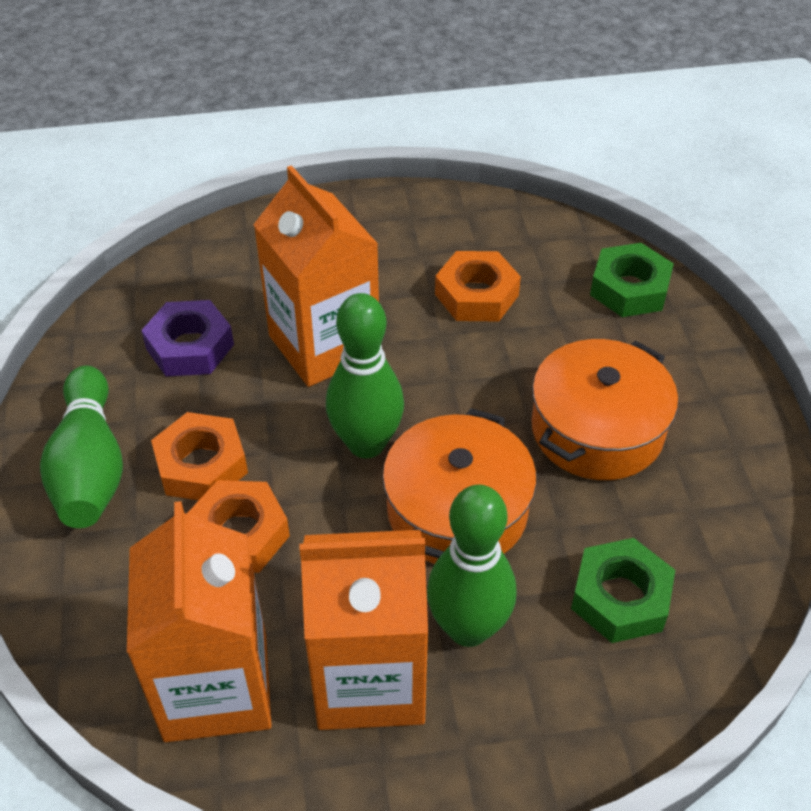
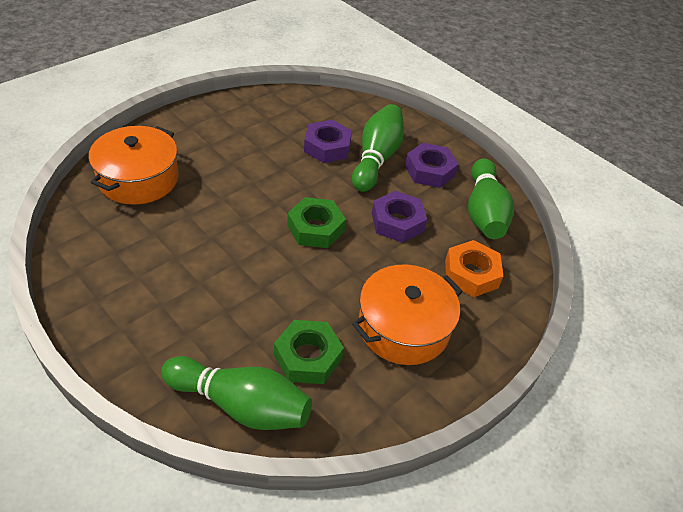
orange carton: [127,501,272,742] [253,165,379,387] [300,530,428,730] = 3 -> none = 0
orange nut: [151,412,248,500] [187,480,290,573] [435,251,521,321] = 3 -> [445,240,503,297] = 1
purple nut: [141,300,234,376] = 1 -> [304,120,352,163] [372,191,427,243] [405,143,459,188] = 3

